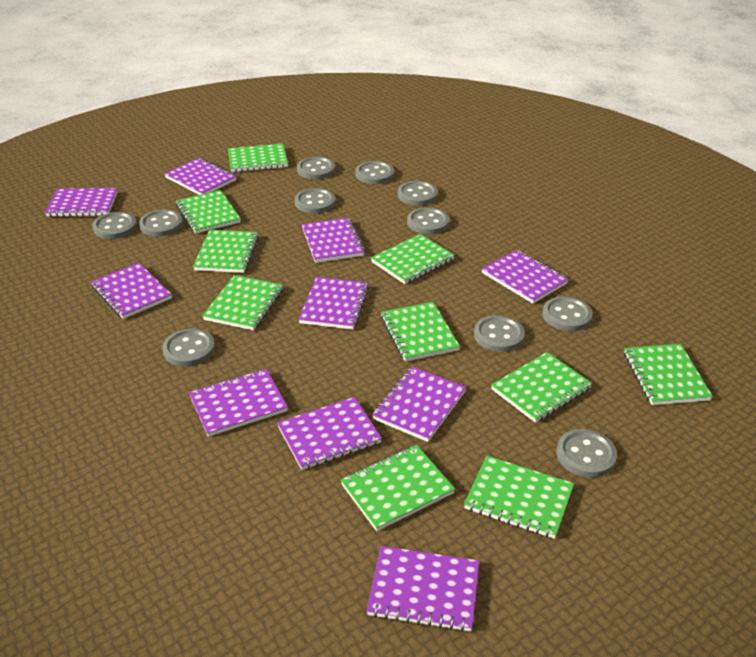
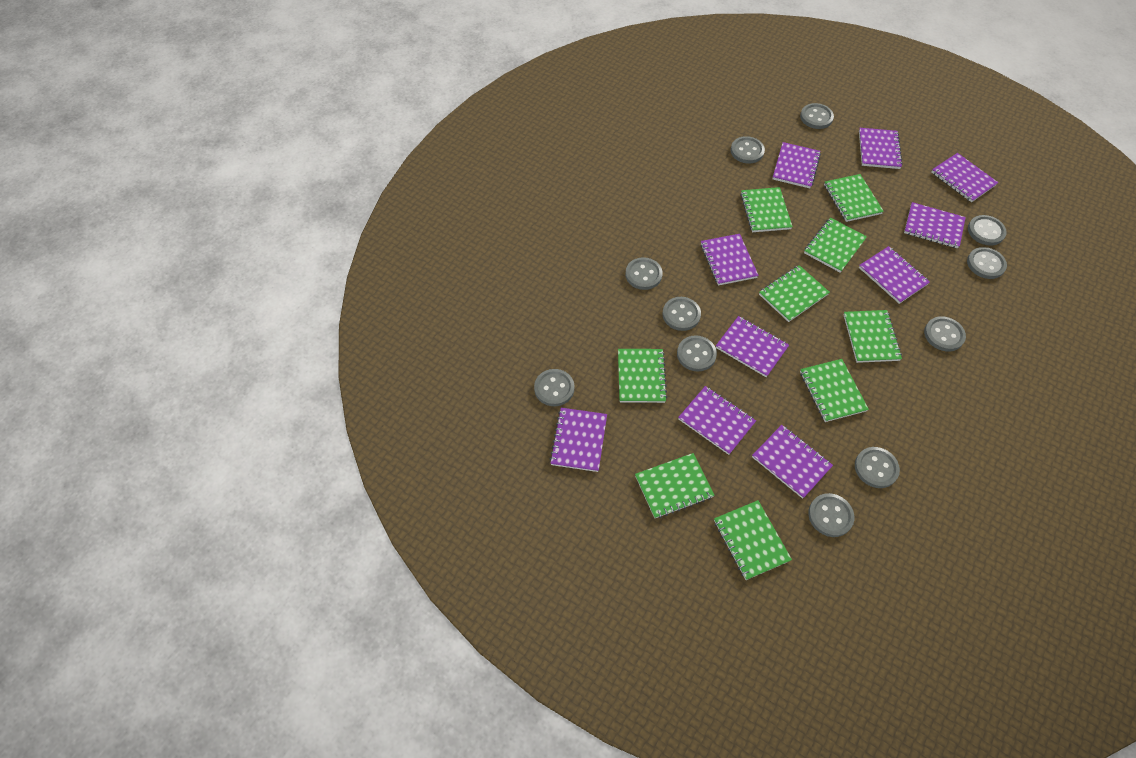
green notebook: [176,190,241,234] [193,230,259,273] [202,275,283,330] [228,143,288,172] [341,445,455,531] [371,234,455,284] [381,302,460,362] [464,456,574,539] [491,352,592,423] [624,344,713,405] = 10 -> [618,349,667,403] [635,453,715,518] [714,500,792,580] [740,187,793,232] [759,265,830,322] [800,359,869,422] [804,218,867,273] [824,174,884,222] [843,310,902,363] = 9

